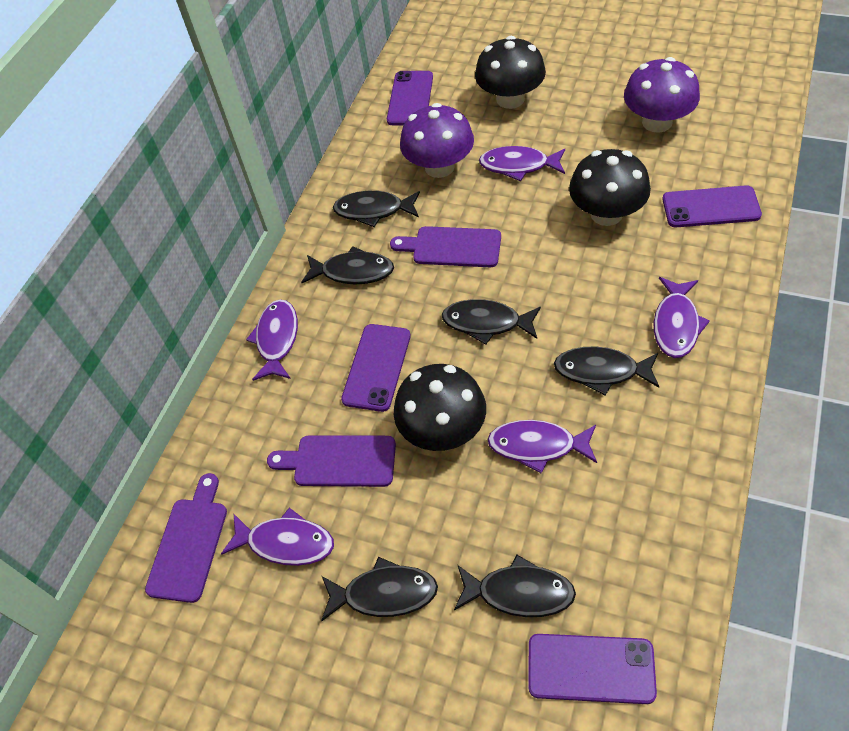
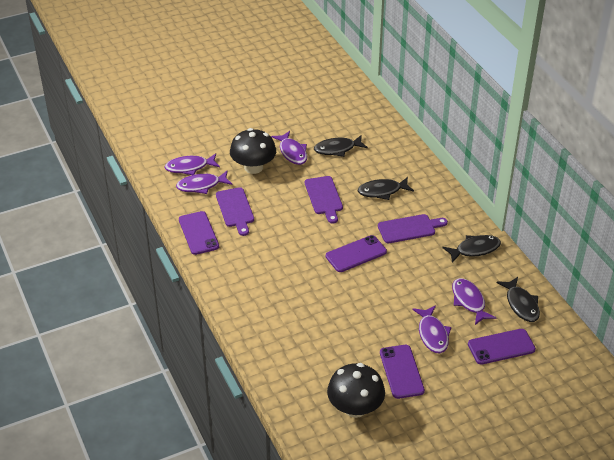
black fish: [301,246,394,285] [321,557,438,621] [333,191,420,227] [442,299,541,345] [454,555,576,617] [554,347,659,395] = 6 -> [314,135,368,157] [358,177,414,200] [442,235,501,263] [497,277,540,322] = 4
black mushroom: [394,364,486,451] [475,36,546,109] [569,149,651,226] = 3 -> [230,128,276,174] [327,363,385,418] = 2
purple mushroom: [400,103,474,178] [624,57,700,133] = 2 -> none = 0

